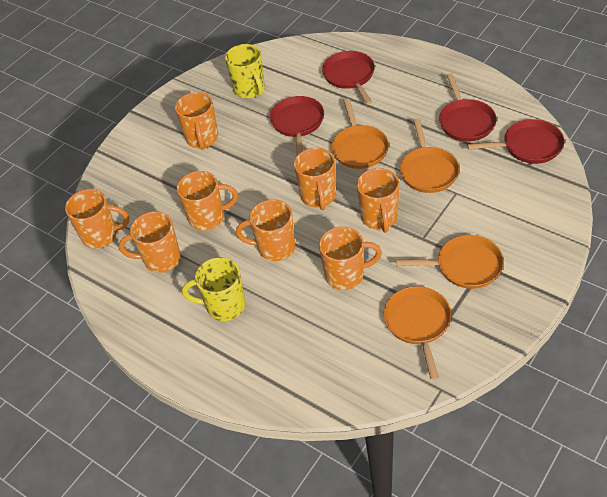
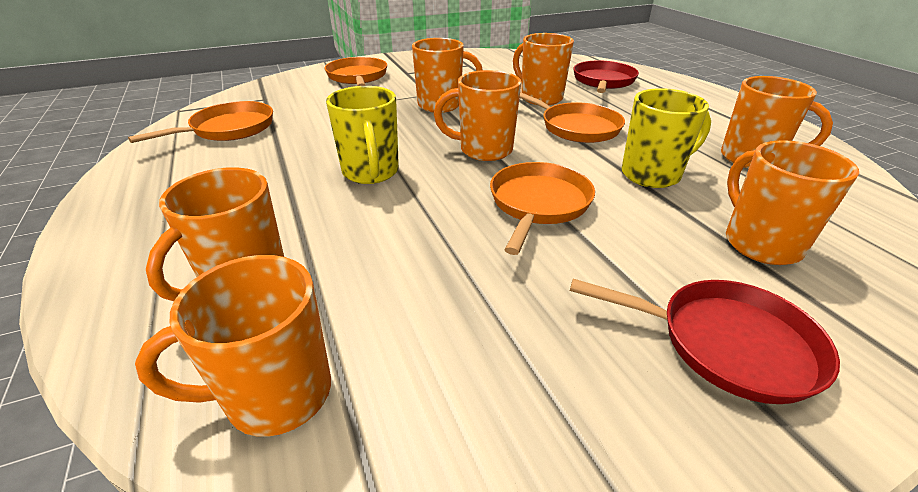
orange mug: [65,189,129,249] [119,211,181,273] [175,92,218,150] [177,171,238,231] [236,199,295,261] [294,148,336,210] [319,226,382,290] [357,168,399,233] = 8 -> [135,255,331,437] [146,167,284,301] [412,38,482,113] [434,70,521,161] [513,33,574,105] [721,76,833,168] [726,140,859,265] = 7
red pan: [270,96,324,156] [322,51,375,105] [439,73,497,141] [467,119,564,164] = 4 -> [570,279,840,404] [573,61,639,93] = 2

